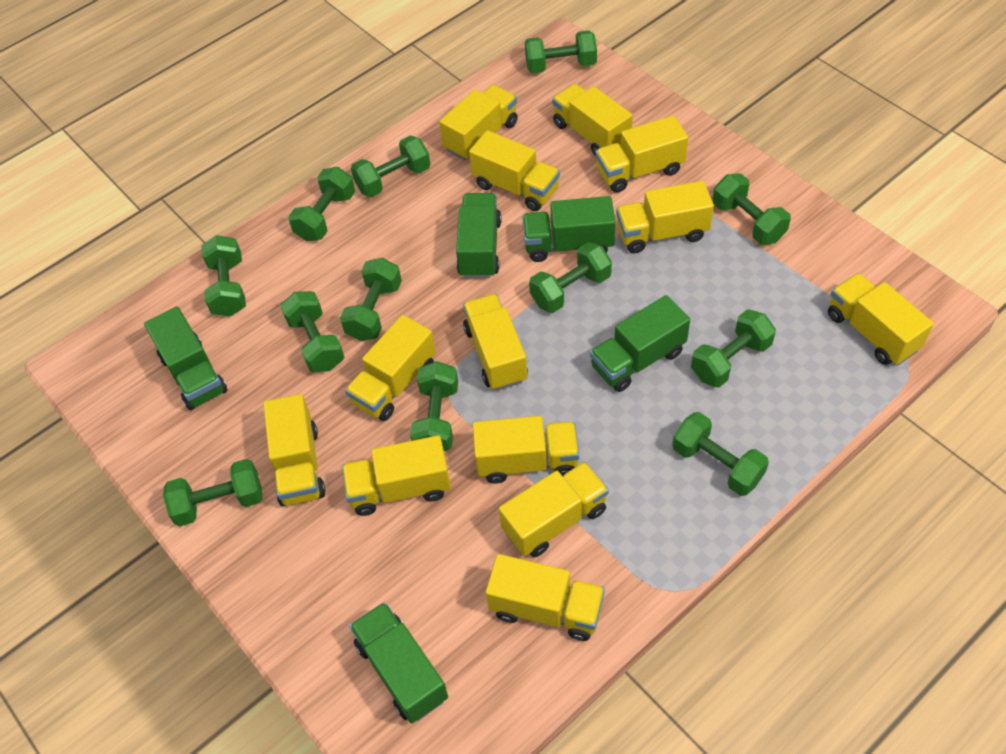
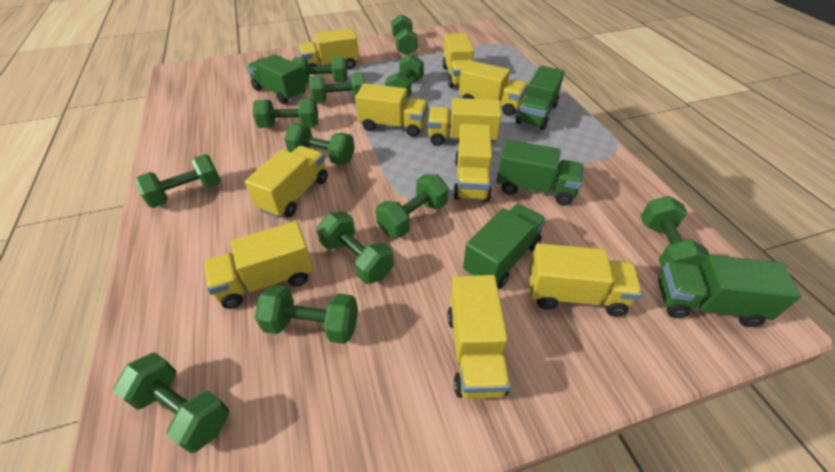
yellow truck: [263,394,326,506] [342,435,451,516] [345,315,436,421] [439,85,518,161] [463,294,528,390] [469,130,560,211] [473,416,579,483] [486,554,605,641] [499,462,609,557] [552,84,633,155] [595,115,688,193] [616,181,714,253] [828,273,934,365] = 13 -> [203,221,314,309] [245,146,328,218] [299,28,359,69] [355,83,428,137] [428,98,502,146] [443,33,474,88] [447,275,511,399] [453,124,492,202] [459,61,528,116] [529,243,642,317] = 10

